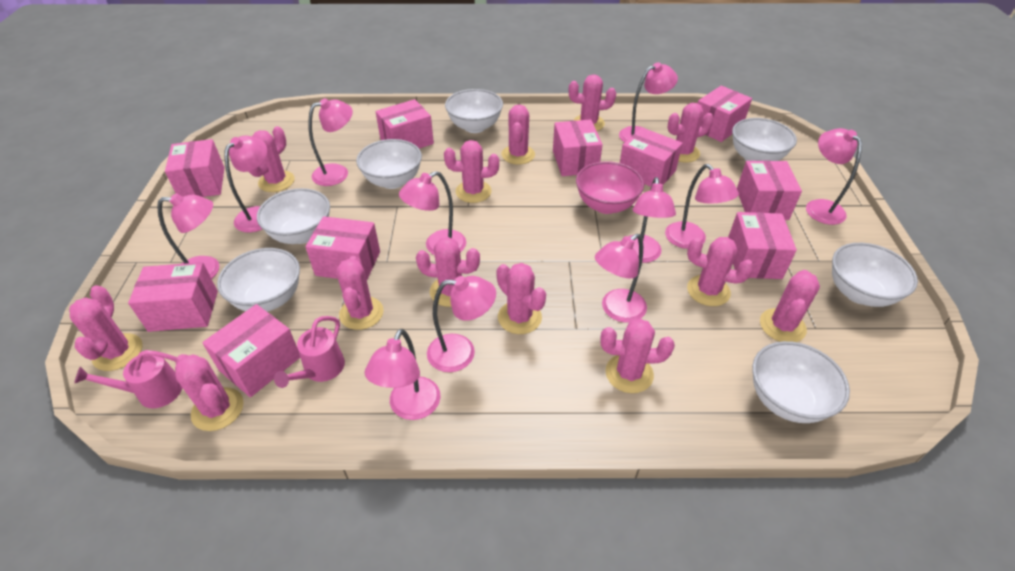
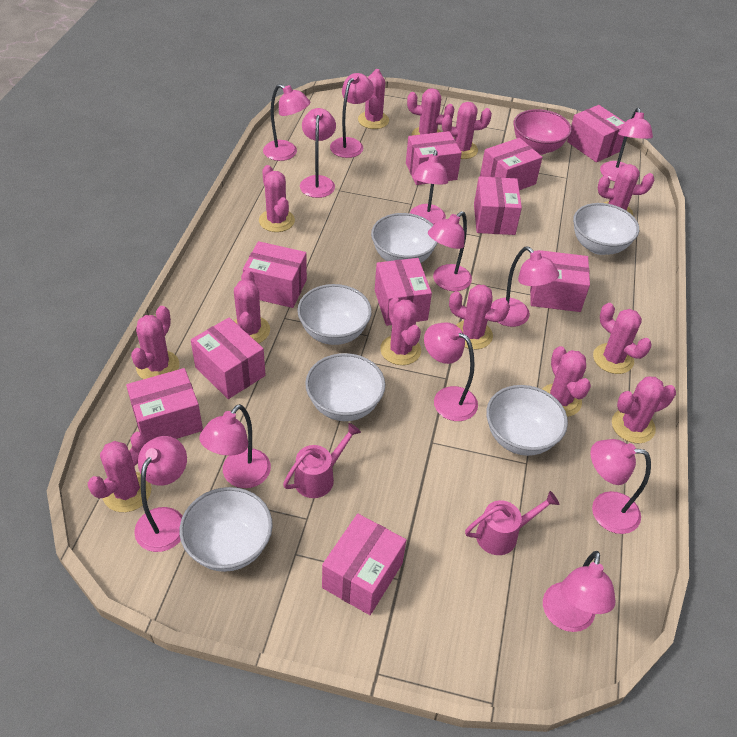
pink lamp: [157,193,219,279] [224,136,267,233] [308,98,353,186] [365,329,441,420] [399,171,466,255] [427,276,496,372] [595,233,647,323] [619,62,678,142] [628,177,676,263] [665,164,739,249] [806,128,862,225] = 11 -> [134,436,187,552] [199,404,271,488] [263,84,310,161] [300,108,336,198] [330,73,374,158] [410,150,448,225] [424,322,478,421] [428,211,472,291] [491,246,559,327] [543,551,616,632] [590,439,651,534] [600,108,653,182] = 12
white bowl: [217,248,300,312] [257,188,330,244] [356,139,422,189] [445,89,503,133] [732,118,797,161] [752,341,850,423] [832,243,918,307] = 7 -> [180,487,273,572] [297,284,372,345] [305,353,385,421] [371,213,438,263] [486,385,568,456] [573,203,639,255] = 6

